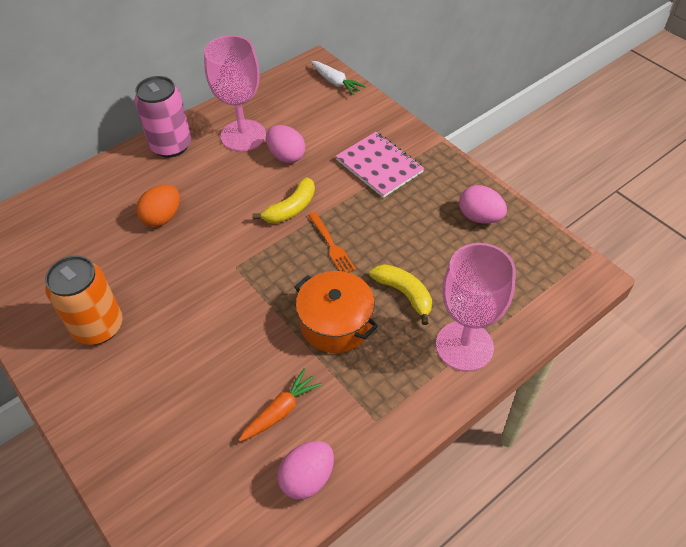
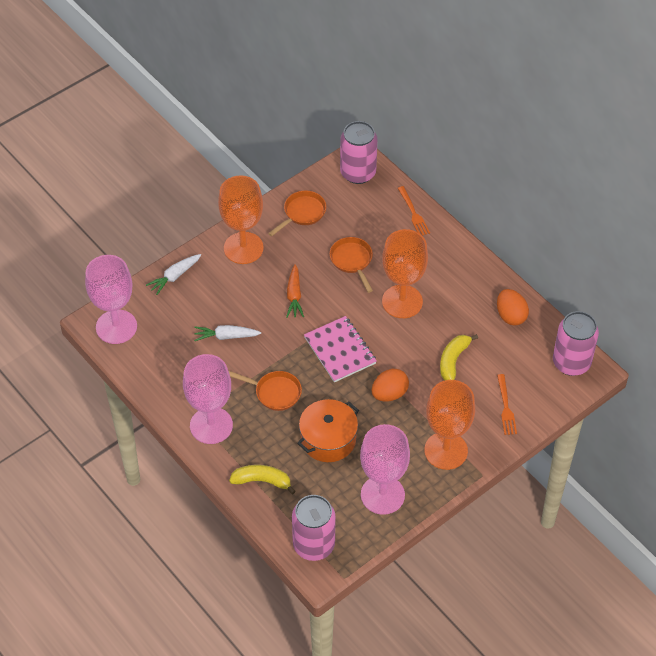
orange can: [45,256,123,345] = 1 -> none = 0
orange egg: [136,184,180,227] = 1 -> [372,369,409,402] [497,289,529,326] = 2
orange fork: [308,212,356,272] = 1 -> [398,186,430,236] [497,374,517,435] = 2
orange goblet: none = 0 -> [218,175,264,264] [382,229,428,318] [424,380,475,470] = 3
orange pan: none = 0 -> [229,371,302,411] [268,191,326,236] [330,237,373,293] = 3
pink can: [134,76,191,158] = 1 -> [292,495,335,561] [340,121,377,184] [553,311,599,376] = 3
pink egg: [266,125,305,163] [277,441,334,499] [459,185,507,223] = 3 -> none = 0
pink goblet: [204,35,266,152] [436,243,516,371] = 2 -> [85,255,137,344] [183,354,233,444] [360,424,410,515] = 3
white carrot: [311,61,366,95] = 1 -> [146,254,201,295] [194,325,261,341] = 2

